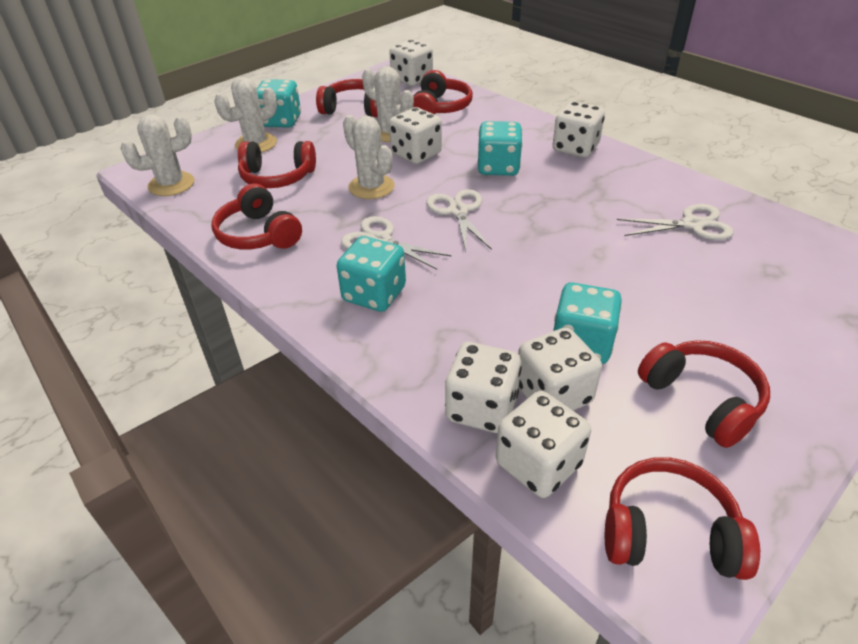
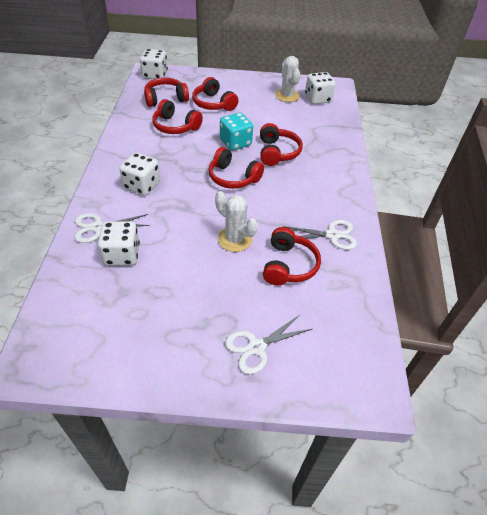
turquoise dice: [257,79,301,128] [337,236,406,312] [477,121,523,176] [554,282,622,364] = 4 -> [220,112,253,150] = 1
white cactus: [121,114,195,196] [214,77,277,153] [343,115,395,199] [362,66,414,142] = 4 -> [215,191,258,252] [275,56,300,102] = 2
white dice: [389,40,433,86] [389,107,442,164] [445,342,522,433] [496,391,591,498] [518,327,602,411] [553,102,605,157] = 6 -> [98,221,140,265] [120,153,160,195] [140,49,168,79] [305,72,336,104] = 4

